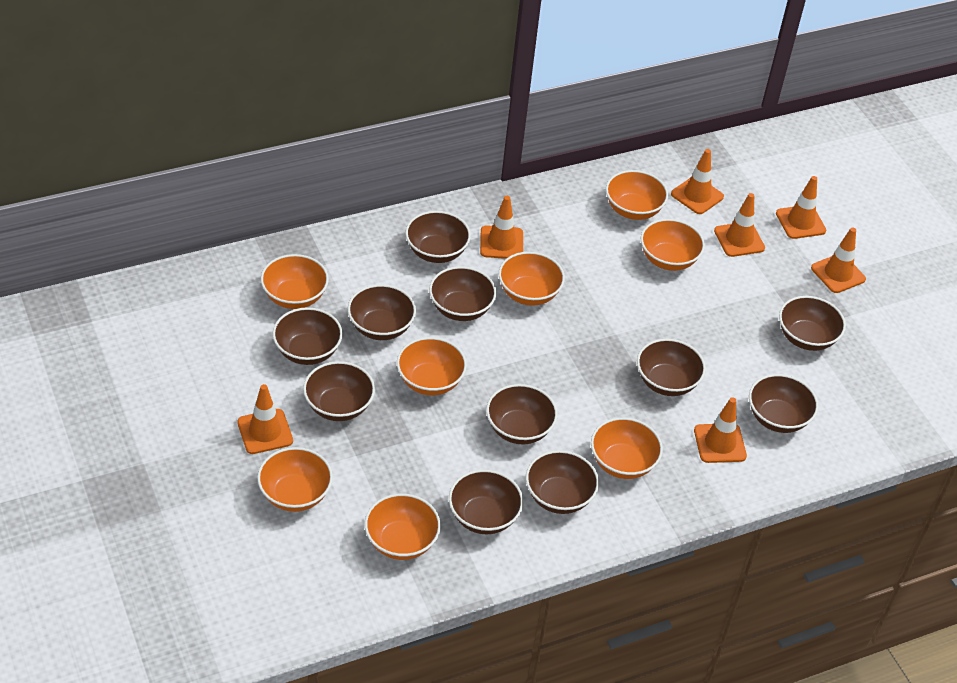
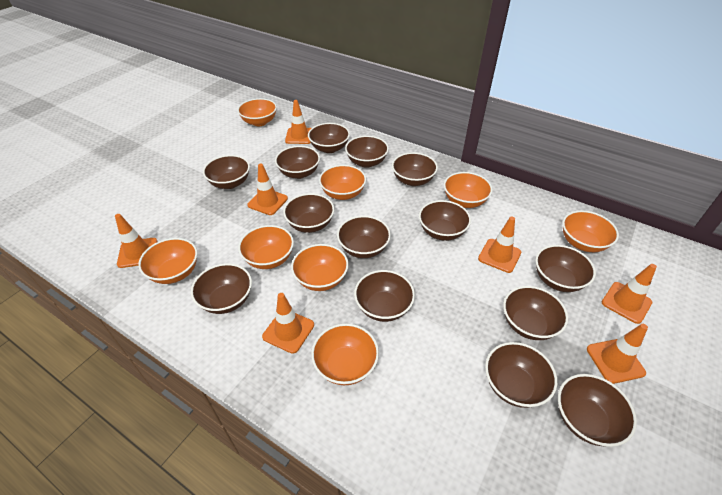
brown bowl: [273,307,343,365] [303,361,375,421] [348,284,416,340] [405,211,471,263] [429,266,496,321] [449,469,523,534] [486,384,558,445] [526,450,599,514] [637,339,706,396] [749,374,818,433] [779,296,846,351] = 11 -> [191,263,252,314] [203,155,250,189] [275,146,320,179] [283,193,334,233] [308,123,350,153] [337,216,391,258] [345,136,389,168] [354,270,415,322] [392,152,438,186] [419,200,471,241] [485,342,557,408] [503,286,568,340] [535,245,596,292] [558,374,637,447] = 14

